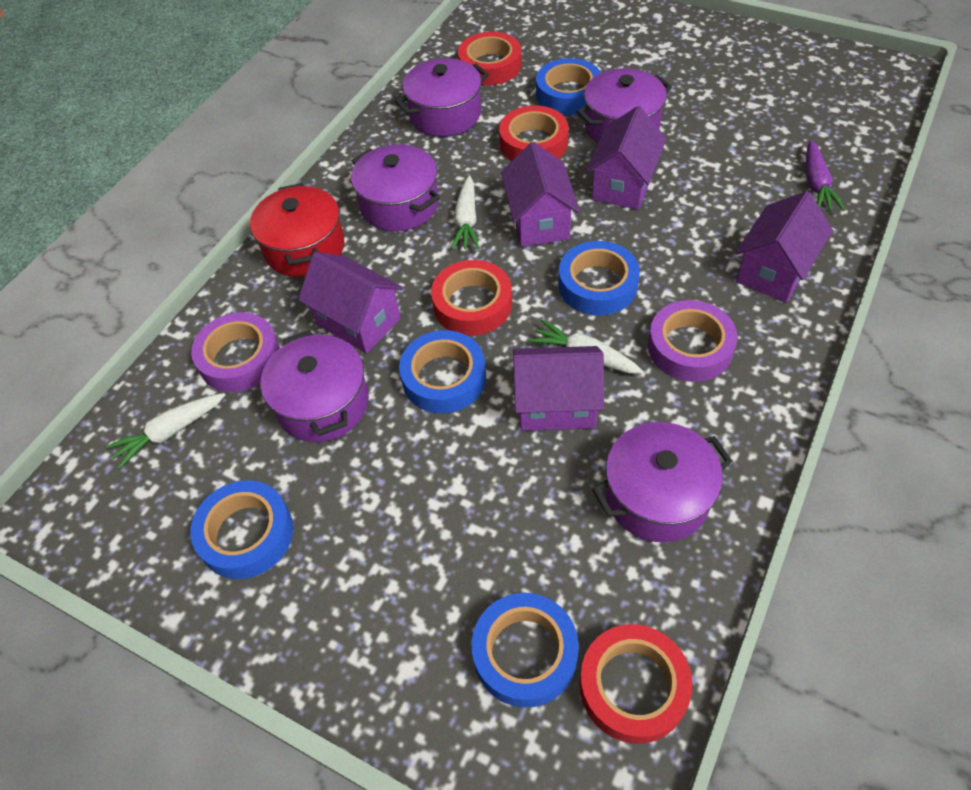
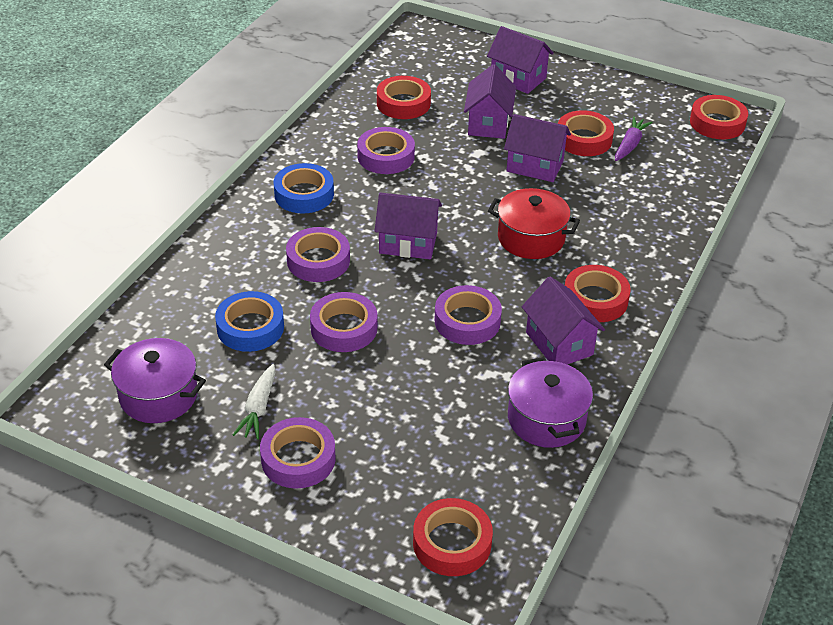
blue tape: [190,480,293,579] [399,330,486,413] [472,593,579,708] [536,58,601,115] [558,241,640,315] = 5 -> [215,291,284,352] [274,163,334,214] = 2
purple pot: [260,330,369,442] [351,144,440,232] [395,58,489,137] [577,68,672,143] [592,422,732,542] = 5 -> [104,338,206,423] [508,357,593,448] = 2
purple tape: [191,313,280,392] [648,300,738,382] = 2 -> [260,417,336,489] [286,227,350,282] [310,292,377,352] [357,127,415,174] [434,285,502,345] = 5
red tape: [431,260,512,336] [458,32,521,85] [499,105,569,161] [579,624,693,744] = 4 -> [377,76,431,119] [413,498,493,576] [558,110,614,156] [565,265,631,322] [690,95,748,139] = 5
white carrot: [106,393,225,469] [451,175,479,250] [529,320,644,374] = 3 -> [233,364,275,440] = 1

